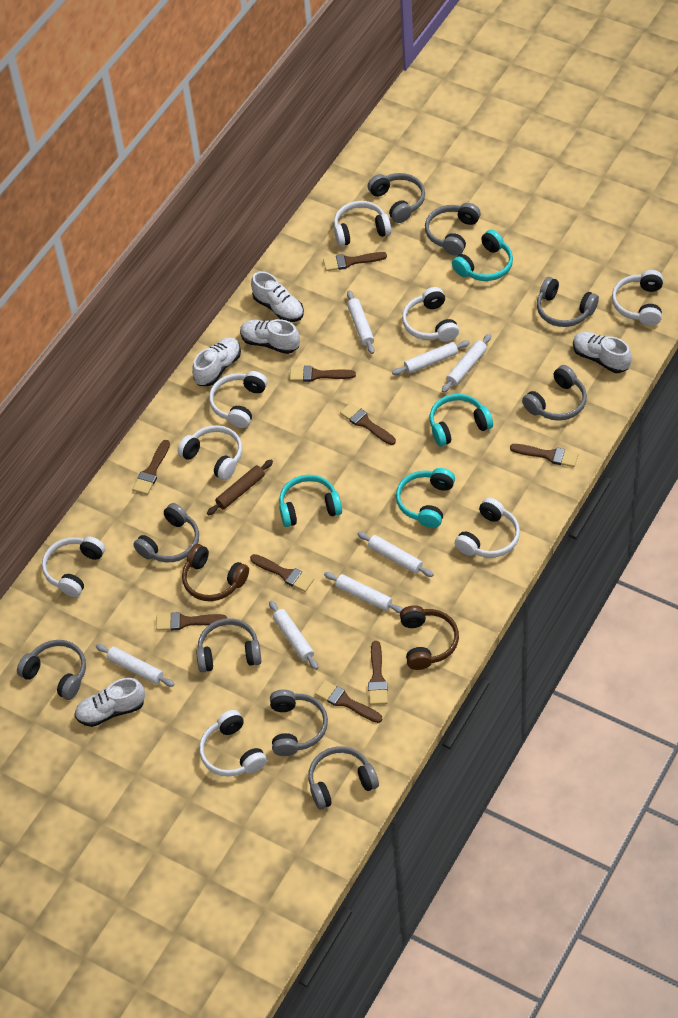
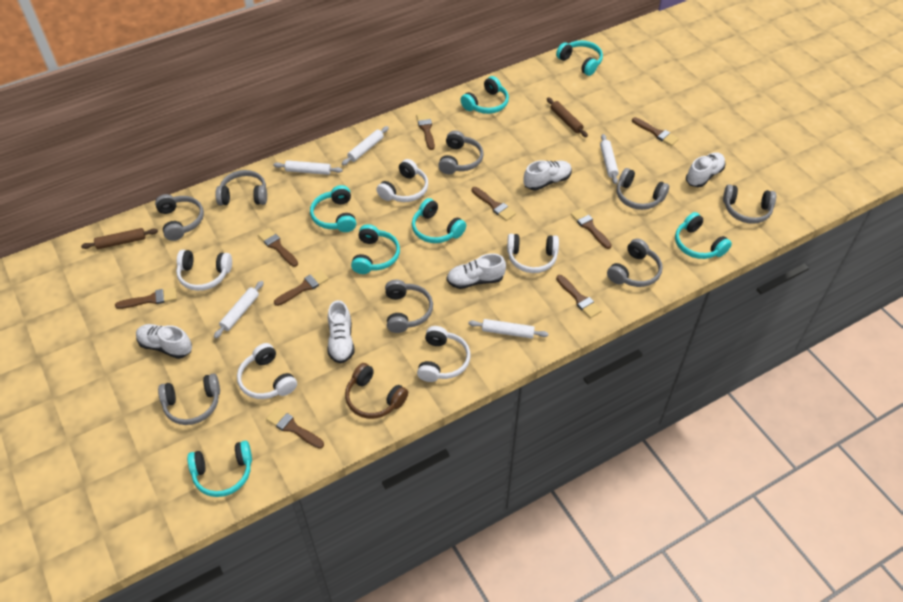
brown headphones: [182,544,249,601] [400,605,459,670] = 2 -> [345,363,408,419] = 1
brown rolling pin: [207,460,273,515] = 1 -> [81,228,158,249] [547,97,588,137] = 2
grey headphones: [17,640,86,700] [133,503,199,563] [196,618,262,673] [270,689,328,756] [308,746,379,810] [368,173,425,223] [425,203,481,255] [522,365,587,421] [537,277,599,327] = 9 -> [155,194,204,241] [158,373,220,425] [215,170,267,205] [385,280,433,333] [438,130,484,174] [607,238,663,287] [617,168,669,210] [723,184,776,224] = 8
turquoise headphones: [279,475,342,527] [396,468,455,528] [429,394,493,446] [452,230,513,281] = 4 -> [187,441,252,497] [310,185,356,232] [351,224,400,274] [412,198,466,243] [460,76,509,114] [556,40,603,76] [675,212,732,259] = 7
white headphones: [42,536,105,597] [178,425,242,480] [199,710,267,776] [209,371,267,428] [334,201,391,246] [402,287,459,342] [455,498,520,558] [612,270,663,326] = 8 -> [176,250,232,291] [237,343,297,399] [376,159,428,202] [417,326,470,382] [507,234,559,273] = 5
white rolling pin: [96,644,174,687] [269,601,318,670] [324,572,403,613] [347,291,375,354] [357,532,434,577] [392,340,470,375] [442,334,492,393] = 7 -> [214,281,264,338] [273,160,343,175] [342,126,389,165] [468,319,549,339] [600,134,619,184] = 5

